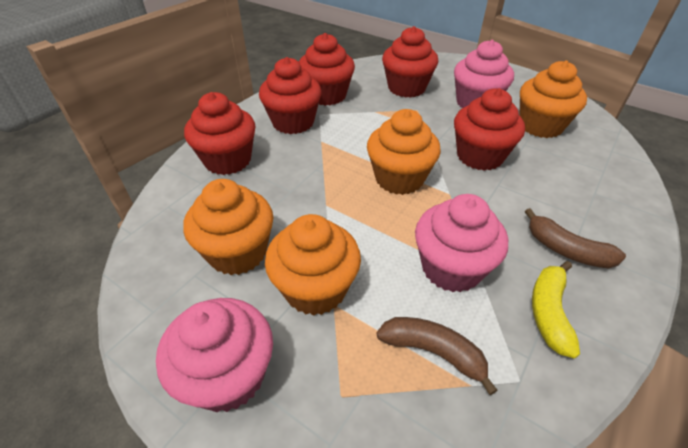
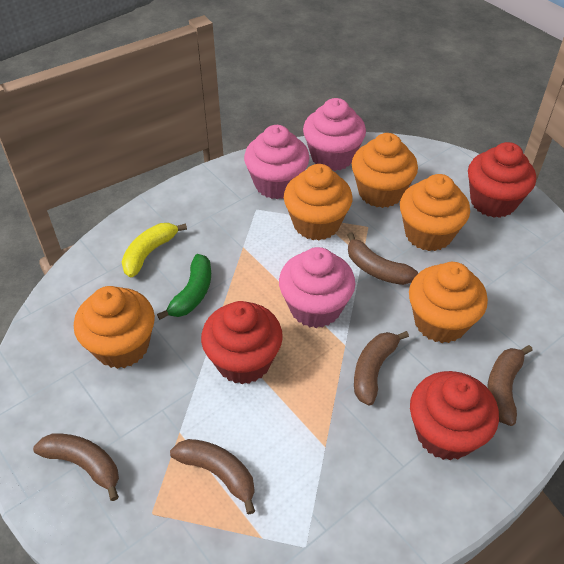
brown banana: [376,317,497,395] [525,208,626,268] = 2 -> [33,434,119,501] [170,439,255,514] [347,232,418,285] [354,331,409,405] [487,345,533,426] = 5
green banana: none = 0 -> [157,254,211,320] = 1
orange cupcake: [183,179,273,275] [265,214,361,316] [367,109,441,195] [520,60,587,138] = 4 -> [74,286,155,369] [284,164,353,240] [352,133,418,208] [400,174,470,251] [409,262,488,343] = 5
red cupcake: [184,92,256,175] [259,57,321,134] [299,33,355,106] [382,26,438,98] [454,88,525,171] = 5 -> [201,301,283,384] [410,371,499,461] [468,142,536,218] = 3

